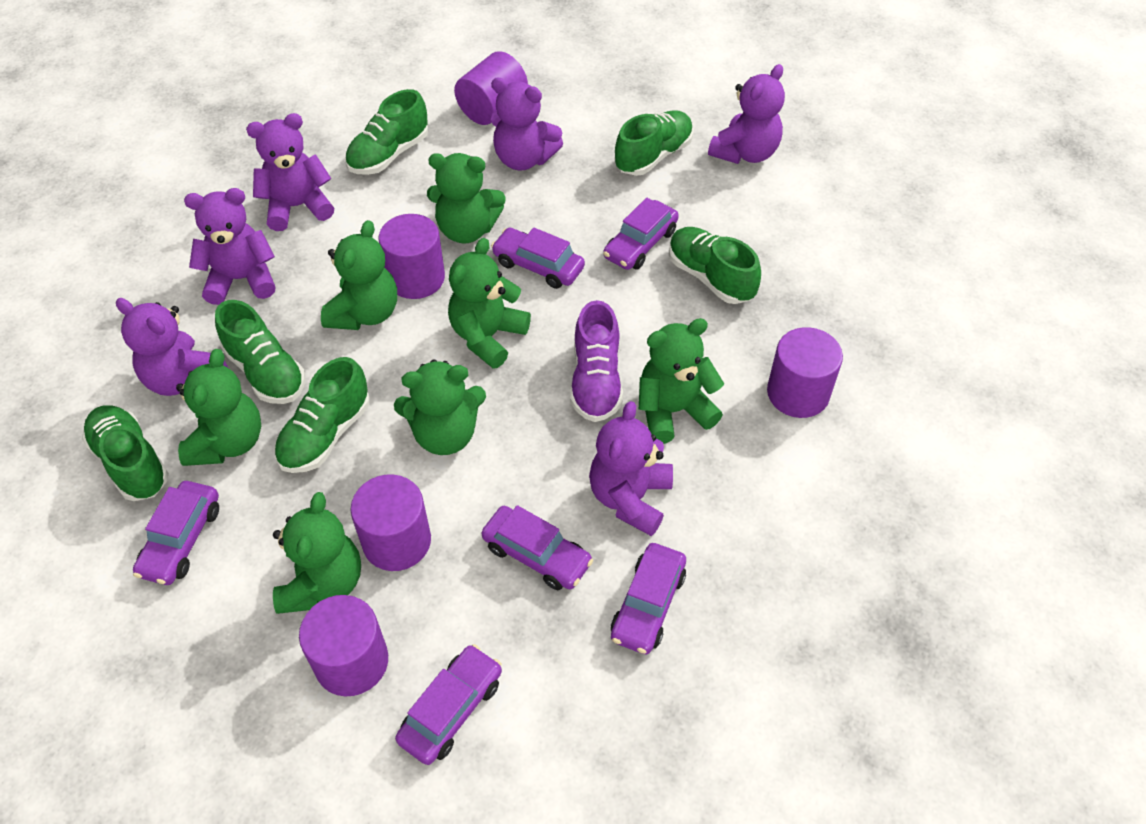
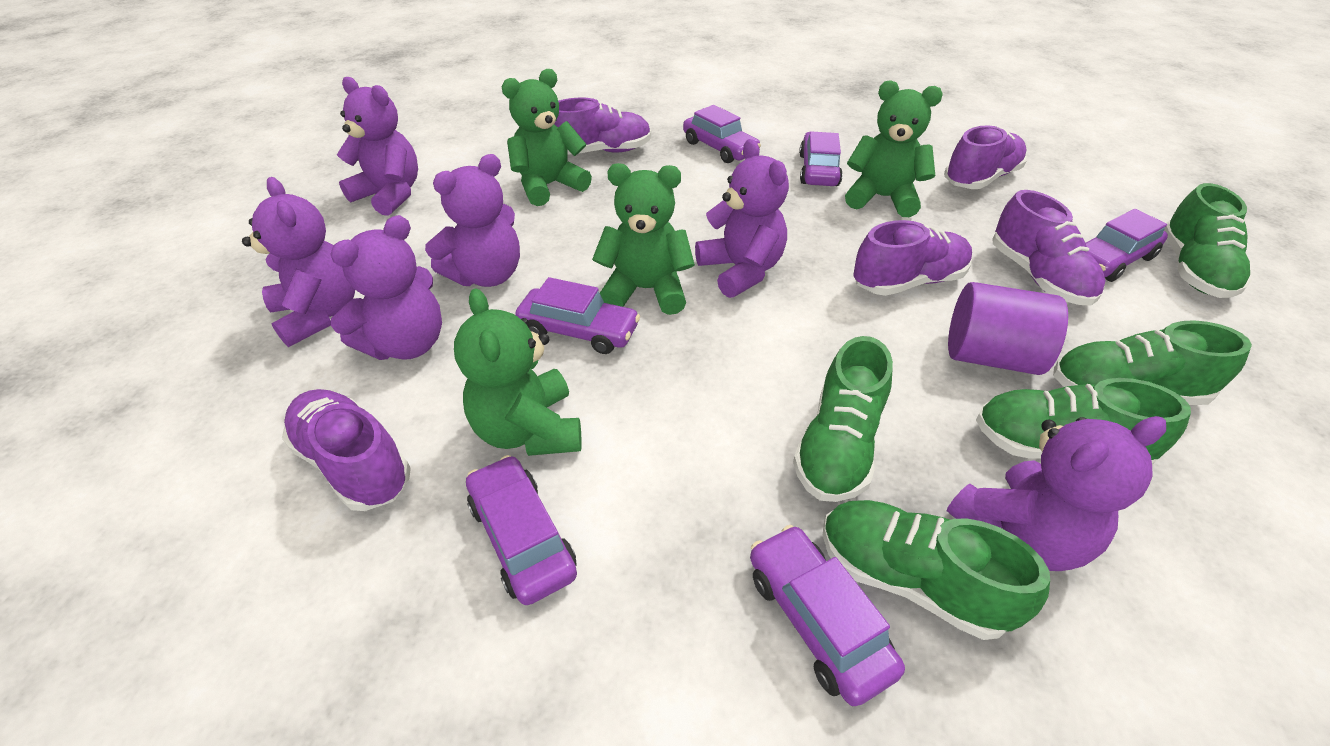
green shoe: [82,405,169,501] [215,300,306,404] [274,357,370,473] [345,89,428,175] [615,110,693,176] [669,227,761,304] = 6 -> [793,336,893,502] [823,500,1050,640] [976,378,1191,465] [1053,320,1252,405] [1164,183,1251,298] = 5
green teddy bear: [176,349,261,466] [273,492,361,614] [321,220,397,330] [394,359,486,455] [427,153,506,243] [448,238,531,369] [639,318,724,444] = 7 -> [454,288,582,456] [502,69,592,206] [592,163,695,315] [845,80,943,217] = 4
purple cylinder: [299,595,388,696] [351,474,431,571] [379,214,445,299] [454,51,528,125] [767,327,843,418] = 5 -> [948,282,1068,375] = 1
purple shoe: [570,300,623,422] = 1 -> [282,389,411,511] [554,97,651,155] [853,220,972,296] [944,125,1027,189] [993,190,1106,305] = 5

